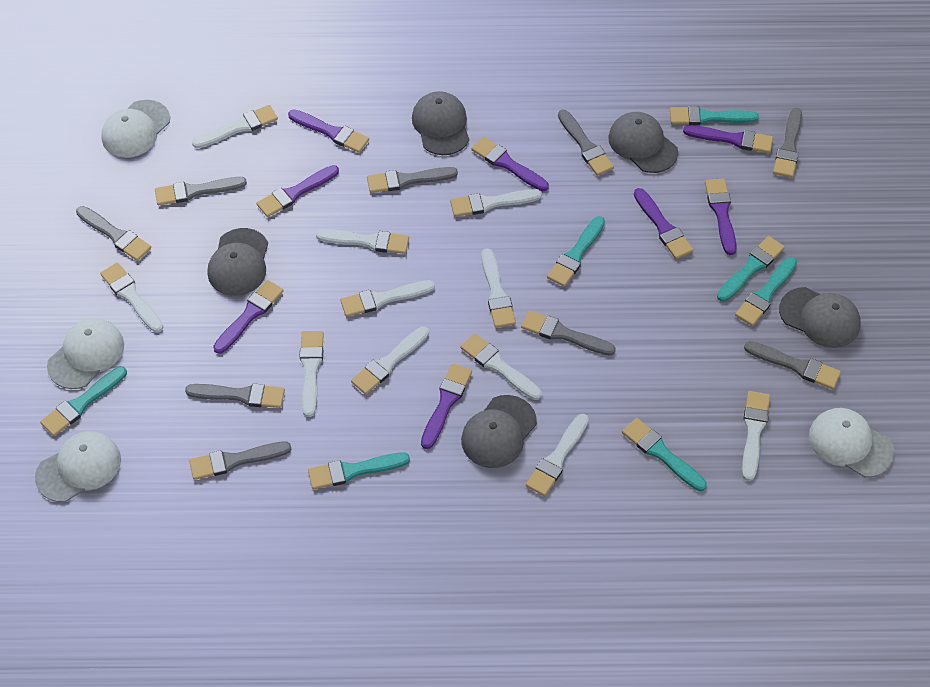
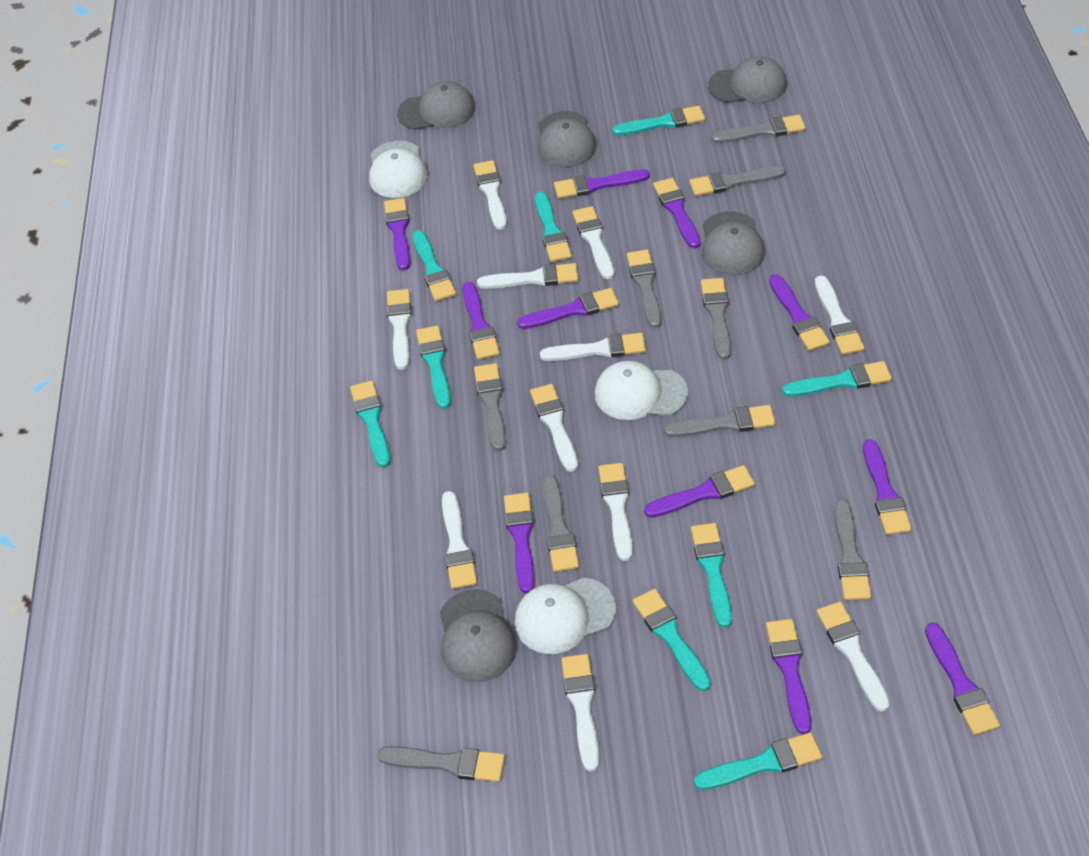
purple brush: [213,280,284,354] [256,165,339,217] [288,109,369,153] [421,364,472,449] [471,137,549,191] [634,188,693,259] [683,125,773,153] [705,178,737,255] = 8 -> [384,198,410,270] [462,282,500,360] [504,493,535,593] [517,288,619,329] [554,170,650,199] [644,465,755,518] [653,178,701,249] [766,619,811,734] [769,274,830,351] [863,439,912,535] [925,622,1000,735] = 11
turquoise brush: [40,366,127,436] [308,453,410,489] [547,216,605,287] [622,418,707,491] [670,106,759,125] [717,236,785,302] [735,257,797,326] = 7 -> [350,380,390,467] [412,230,456,301] [416,325,451,409] [535,192,572,262] [612,106,705,136] [633,589,711,691] [691,523,732,628] [694,732,822,790] [782,361,892,397] = 9
white cap: [35,431,121,502] [47,318,124,389] [101,100,170,158] [809,408,894,477] = 4 -> [369,141,428,198] [515,578,616,654] [595,361,688,420] = 3

